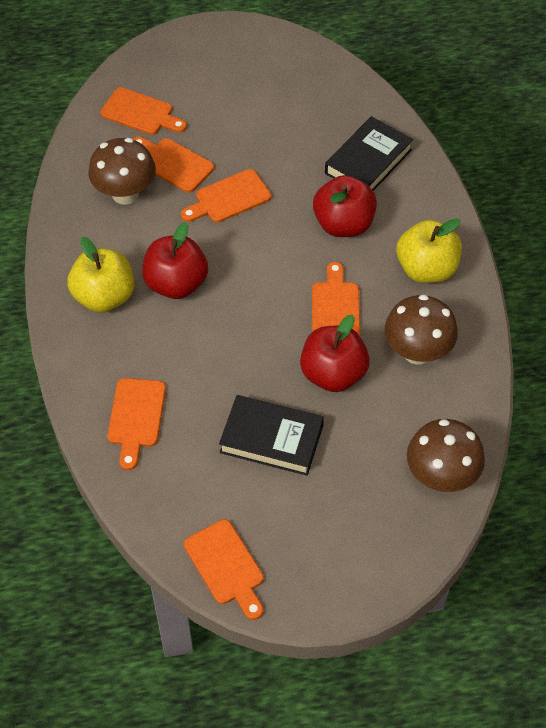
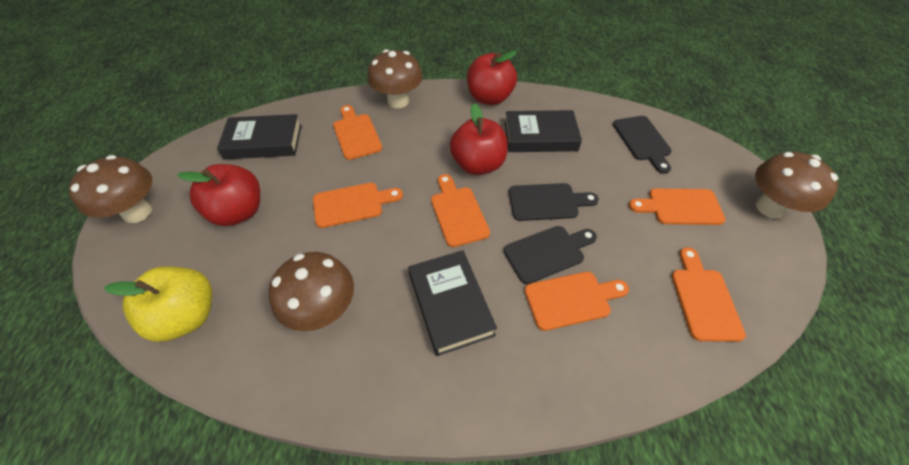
black book: [219,395,324,476] [325,116,413,191] = 2 -> [217,114,302,159] [408,250,497,356] [505,110,582,152] = 3
black cutting board: none = 0 -> [504,226,597,284] [509,183,599,221] [613,116,672,174] = 3
brown mushroom: [88,138,156,205] [384,294,458,365] [407,419,485,492] = 3 -> [69,155,152,223] [268,252,354,331] [368,49,423,108] [755,152,838,218] = 4
yellow apple: [68,237,134,313] [396,219,462,283] = 2 -> [104,266,212,342] = 1

